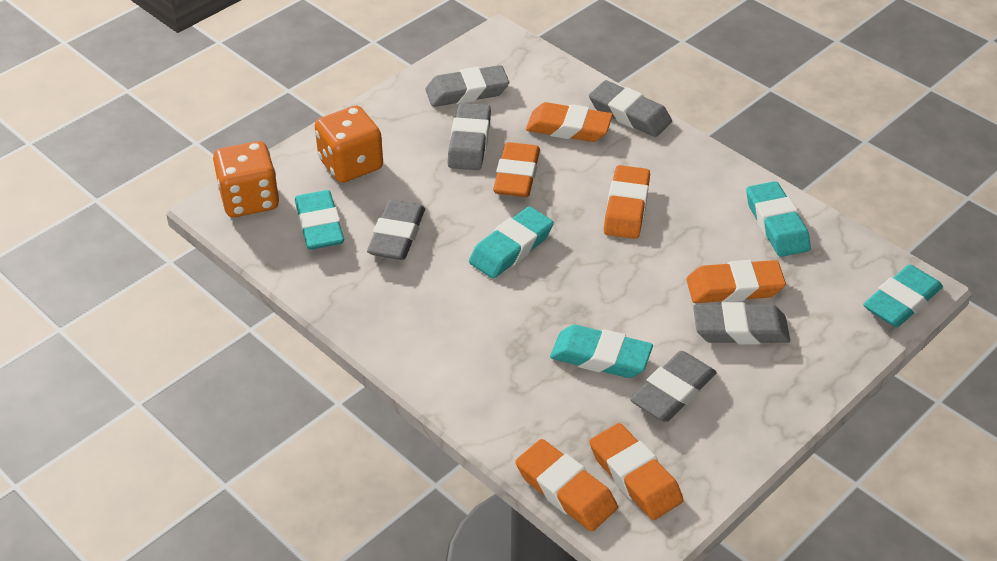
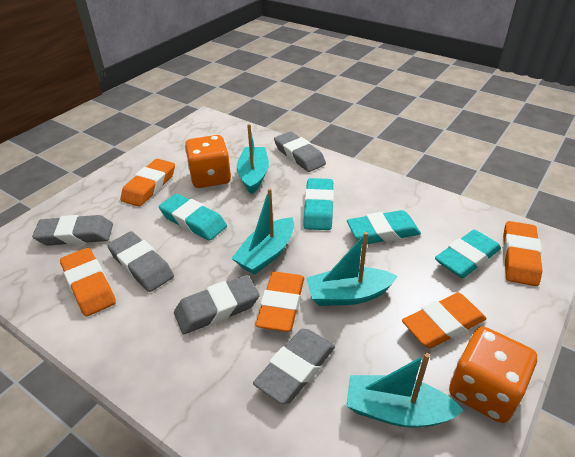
grey eraser: [367,200,425,260] [425,65,509,107] [448,103,491,170] [589,80,672,137] [630,351,717,422] [693,302,790,344] = 6 -> [32,215,113,246] [107,231,174,292] [174,275,260,334] [253,329,335,404] [274,131,326,172] = 5
orange eraser: [493,142,540,197] [515,439,618,531] [526,102,613,142] [589,423,683,520] [604,165,650,239] [686,260,786,303] = 6 -> [60,248,116,317] [120,159,175,207] [256,272,304,332] [402,293,486,348] [503,221,542,286] = 5
turquoise boat: none = 0 -> [231,188,294,275] [237,124,269,194] [306,232,398,306] [346,353,464,427] = 4
turquoise eraser: [295,190,344,250] [469,206,554,279] [550,325,653,378] [746,181,811,257] [863,264,943,327] = 5 -> [159,194,227,241] [303,178,334,230] [347,210,421,244] [435,230,501,278] = 4

